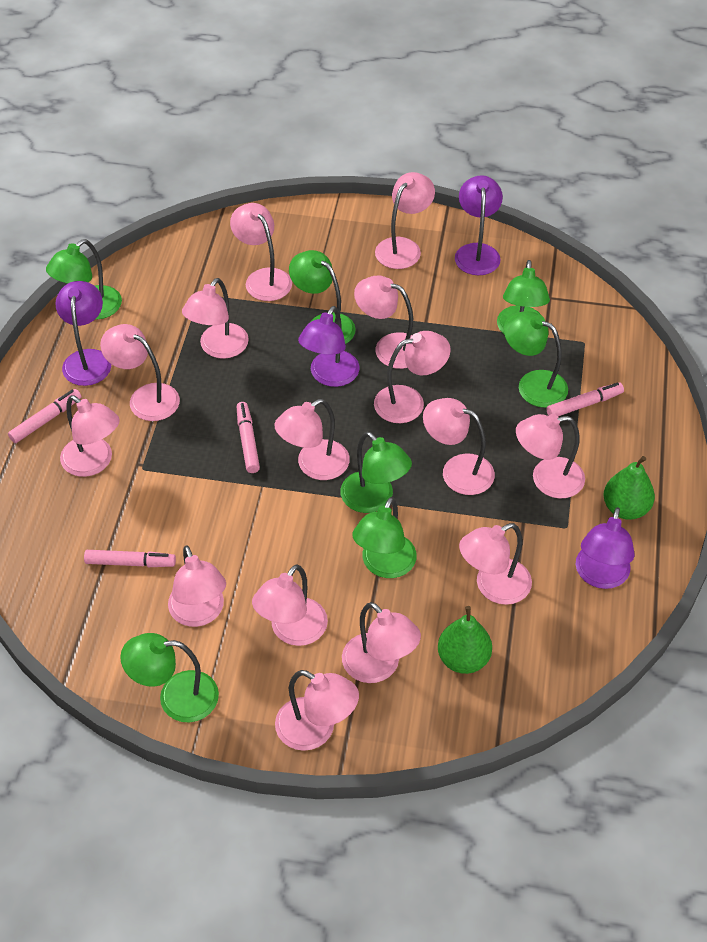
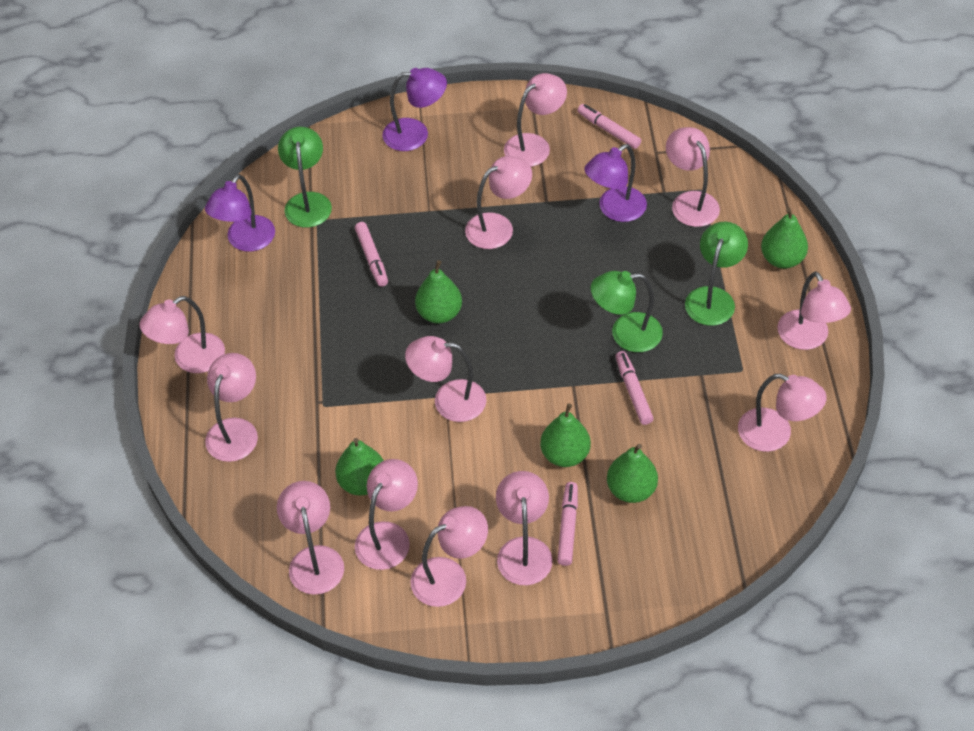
green lamp: [46,239,122,319] [120,633,219,722] [289,250,356,344] [340,431,412,513] [352,497,417,578] [497,260,550,334] [504,311,568,408] = 7 -> [278,127,332,227] [591,271,663,352] [685,221,748,326] = 3
green pear: [438,606,492,674] [604,456,655,520] = 2 -> [335,438,384,496] [415,260,462,324] [540,403,591,467] [607,444,658,503] [761,208,808,269] = 5
pink lamp: [60,395,120,477] [100,324,180,421] [168,545,226,627] [182,278,249,359] [230,203,292,301] [252,564,328,646] [274,399,350,480] [275,670,359,751] [342,602,421,683] [354,275,413,369] [374,331,451,423] [375,172,435,269] [423,398,495,495] [459,523,532,605] [516,414,585,498] = 15 -> [139,296,225,373] [205,353,258,462] [277,481,344,595] [355,459,418,570] [405,336,486,422] [410,506,488,607] [465,156,532,249] [496,471,553,585] [504,73,567,167] [666,127,720,227] [738,374,827,452] [777,272,851,350] = 12
purple lamp: [55,281,111,386] [298,306,360,387] [455,175,503,275] [576,507,635,589] = 4 -> [205,174,275,252] [382,68,447,151] [584,144,647,222] = 3

